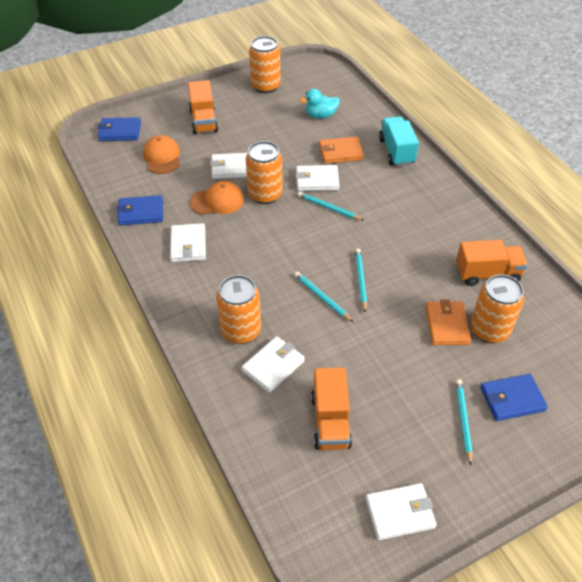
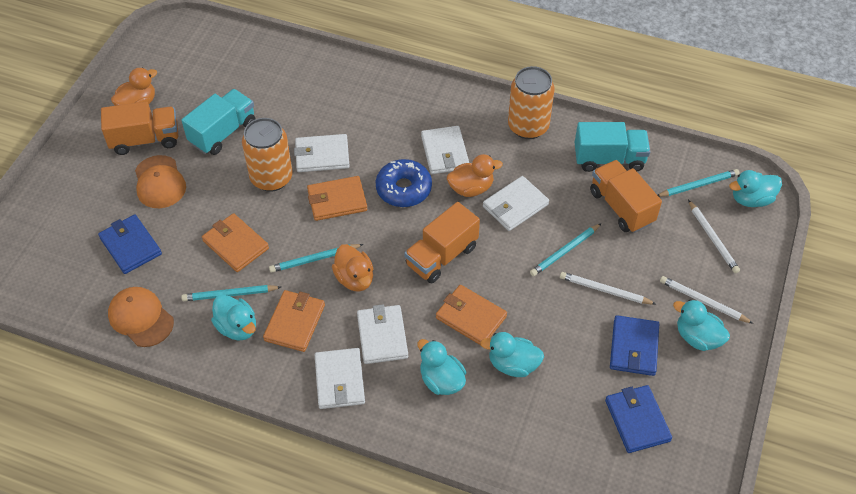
blue donut: none = 0 -> [376,159,432,207] = 1
orange can: [216,275,261,344] [246,141,283,204] [249,36,281,93] [470,274,524,343] = 4 -> [242,118,293,192] [508,66,554,139] = 2
orange duck: none = 0 -> [111,68,157,106] [332,244,373,292] [447,154,503,197] = 3
orange wallet: [319,137,364,164] [426,299,471,345] = 2 -> [202,213,269,272] [263,290,325,352] [307,176,367,221] [436,285,507,345] = 4
turquoise duck: [300,89,340,119] = 1 -> [211,295,256,341] [417,339,466,395] [480,332,544,377] [673,299,730,351] [729,170,782,207] = 5
turquoise truck: [379,116,419,166] = 1 -> [182,89,255,155] [575,122,650,172] = 2
white pencil: none = 0 -> [560,272,656,305] [660,276,754,324] [688,200,740,273] = 3

